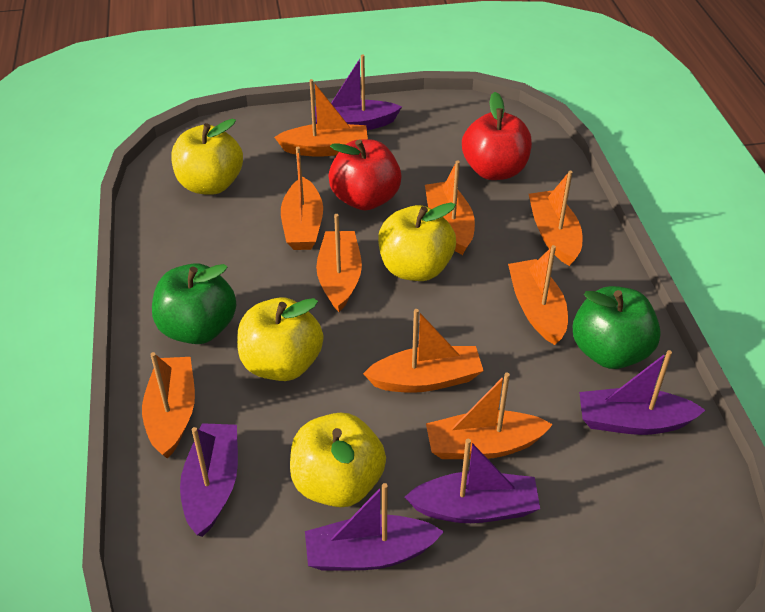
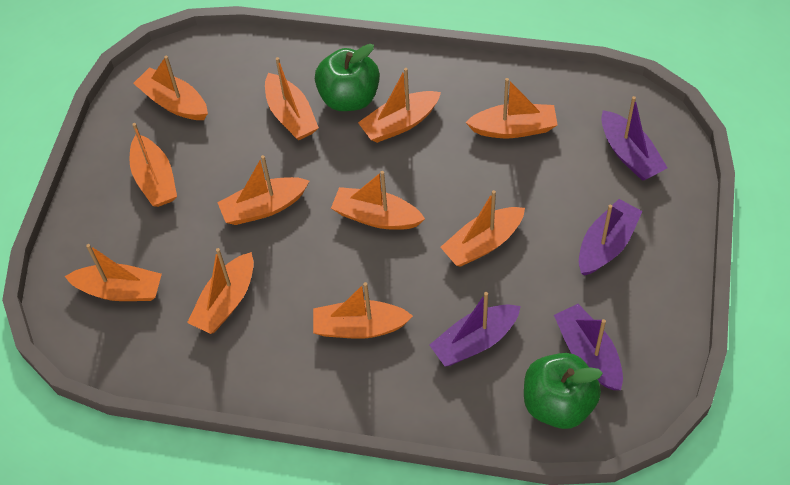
orange boat: [142,352,195,459] [274,79,368,157] [281,147,323,250] [316,214,362,312] [363,309,484,393] [425,161,475,255] [426,373,553,459] [508,245,568,345] [529,171,582,266] = 9 -> [65,244,162,301] [129,123,177,207] [133,56,208,120] [187,248,254,334] [217,155,309,225] [265,57,319,140] [313,282,413,339] [331,171,425,230] [358,68,441,143] [441,190,525,267] [465,78,558,138] = 11
purple boat: [180,423,238,537] [305,483,444,571] [315,55,402,130] [405,439,540,523] [579,350,705,435] = 5 -> [429,292,521,366] [554,304,623,390] [579,199,643,276] [601,96,667,181] = 4
red apple: [328,139,402,210] [462,92,532,180] = 2 -> none = 0
yellow apple: [171,119,243,195] [237,297,323,381] [290,413,386,507] [378,202,456,281] = 4 -> none = 0

